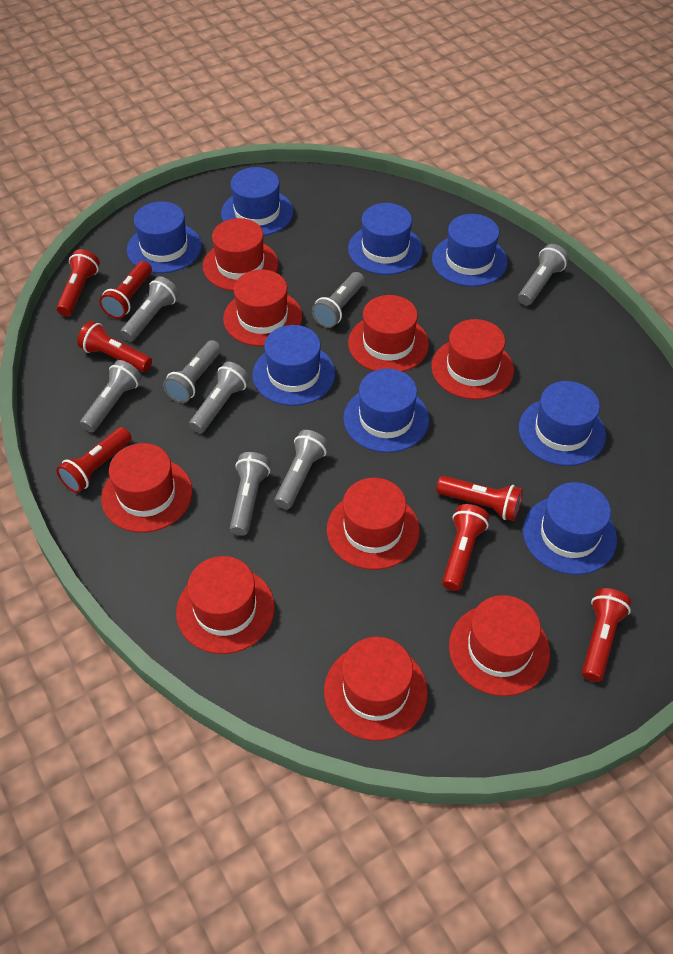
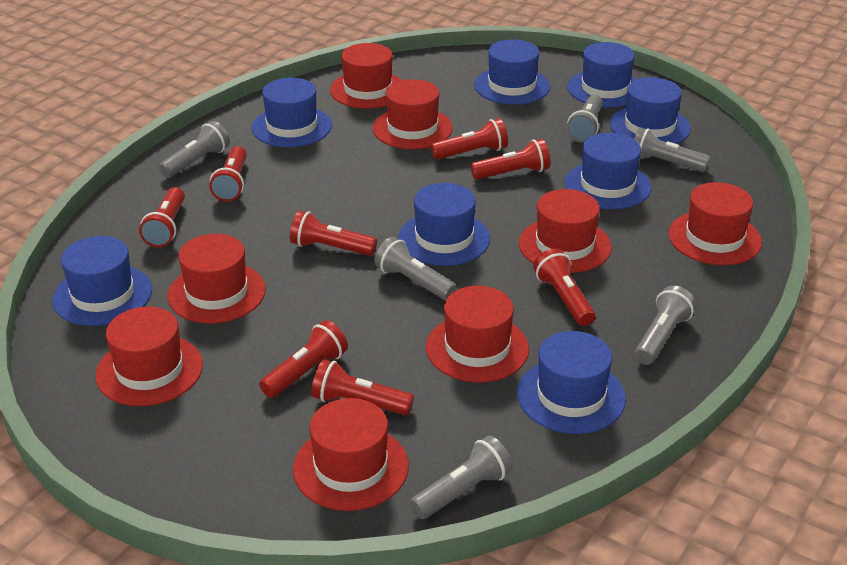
grey flashlight: [80,360,142,432] [120,276,179,341] [163,340,221,403] [189,362,250,433] [230,452,271,536] [275,430,329,509] [312,272,365,328] [518,244,569,305] = 8 -> [159,121,230,178] [375,237,457,301] [410,436,513,519] [567,94,603,142] [634,127,710,172] [634,285,696,365] = 6
red flashlight: [56,249,100,316] [56,427,131,493] [77,321,152,372] [99,261,152,319] [436,476,523,521] [442,504,489,591] [582,588,631,682] = 7 -> [139,187,185,247] [209,146,247,202] [259,320,348,398] [290,211,377,256] [311,359,414,415] [431,118,508,160] [471,139,551,180] [533,248,596,326] = 8
red hat: [101,443,193,533] [176,556,275,654] [203,218,278,291] [223,270,302,346] [324,637,428,741] [327,478,420,570] [348,295,429,372] [431,319,514,400] [449,595,550,696] = 9 -> [95,306,203,406] [167,234,266,324] [293,398,409,511] [330,43,401,109] [372,79,453,149] [426,286,529,382] [519,189,612,273] [668,182,762,265] = 8

